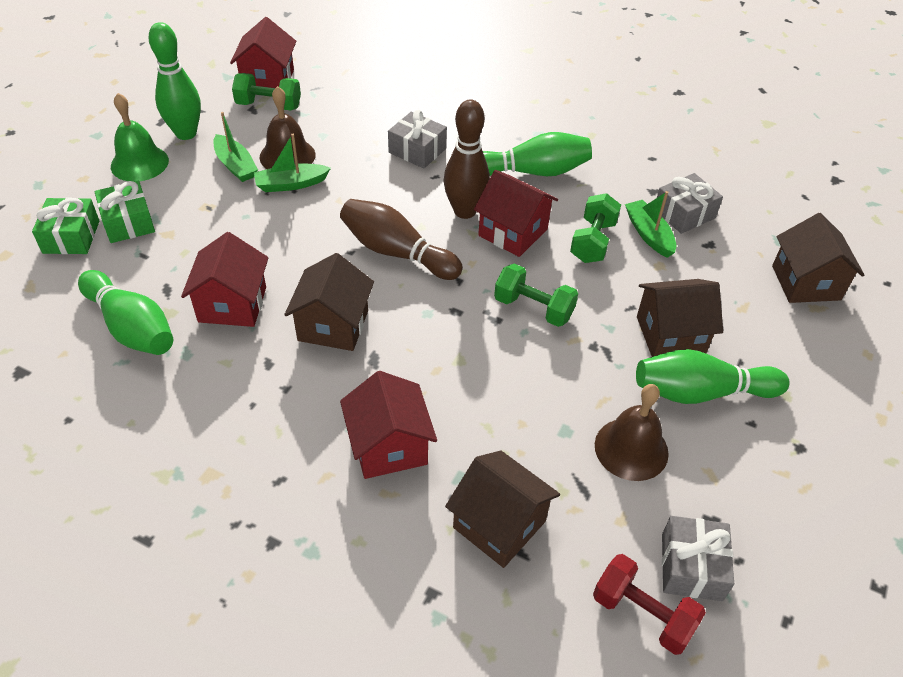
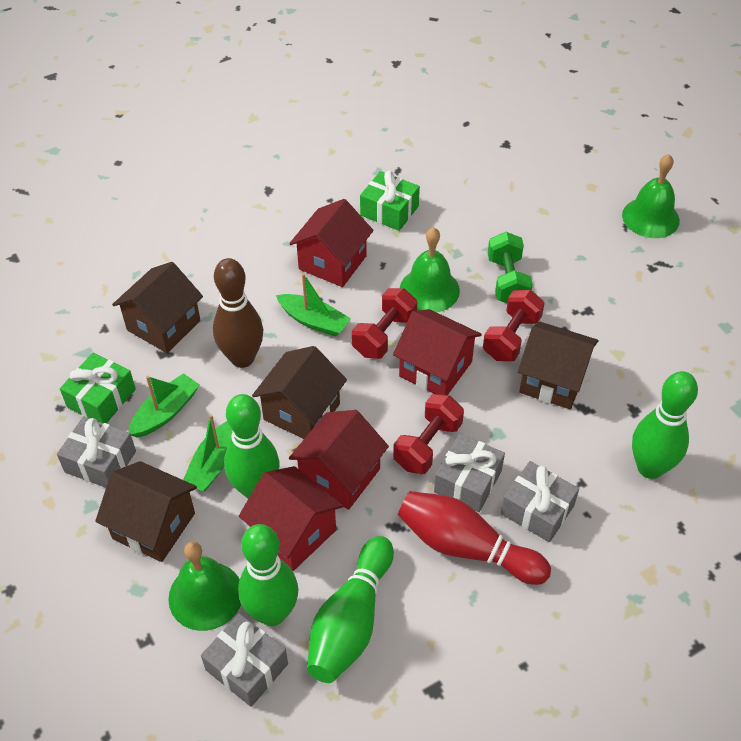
brown bell: [260,86,316,169] [595,384,669,481] = 2 -> none = 0
brown bowling pin: [340,199,463,280] [444,99,490,219] = 2 -> [213,258,263,368] = 1
green bell: [111,93,169,182] = 1 -> [168,541,241,631] [400,227,460,312] [622,154,680,238] = 3
green dumbbell: [232,73,301,110] [494,264,578,327] [570,193,621,263] = 3 -> [488,232,533,303] = 1
grey gift: [388,110,447,168] [657,173,723,234] [662,516,734,601] = 3 -> [57,416,136,488] [201,613,288,707] [434,434,505,512] [501,461,579,542] = 4
red bowling pin: none = 0 -> [398,491,551,585] = 1
red dumbbell: [593,554,706,655] = 1 -> [352,288,417,359] [393,394,464,474] [483,290,545,361] = 3

